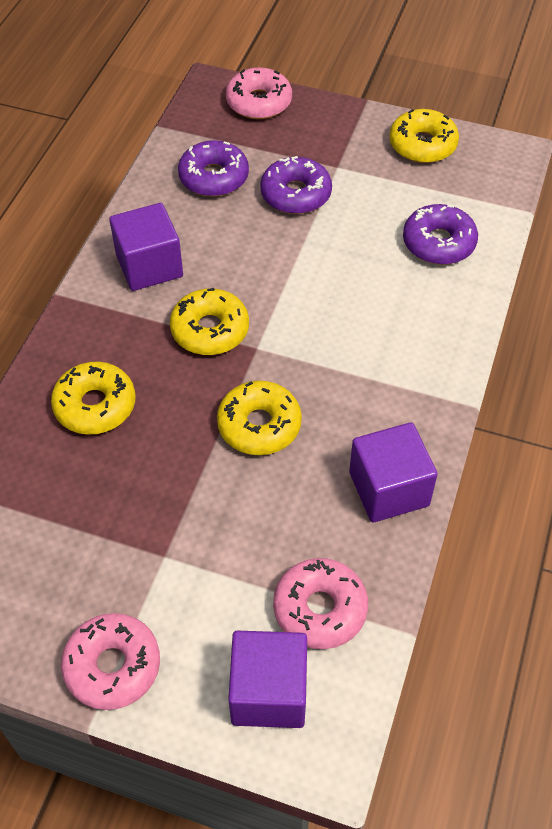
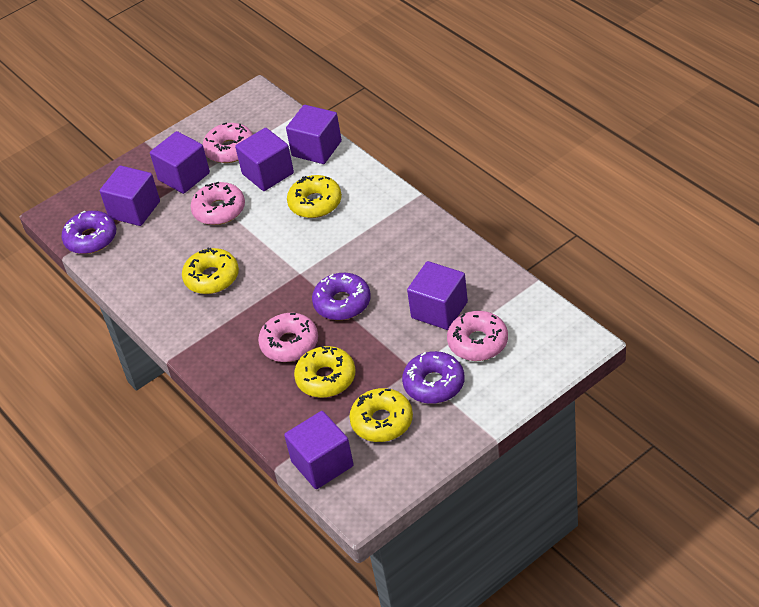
pink donut: [61,613,160,710] [226,67,292,119] [273,558,368,649] = 3 -> [191,182,245,225] [202,122,253,163] [258,313,318,362] [447,311,508,361] = 4
purple cube: [109,203,183,291] [228,631,307,728] [349,422,438,523] = 3 -> [100,165,160,226] [150,131,210,194] [235,128,294,191] [284,411,354,489] [286,105,342,164] [407,261,468,330] = 6

